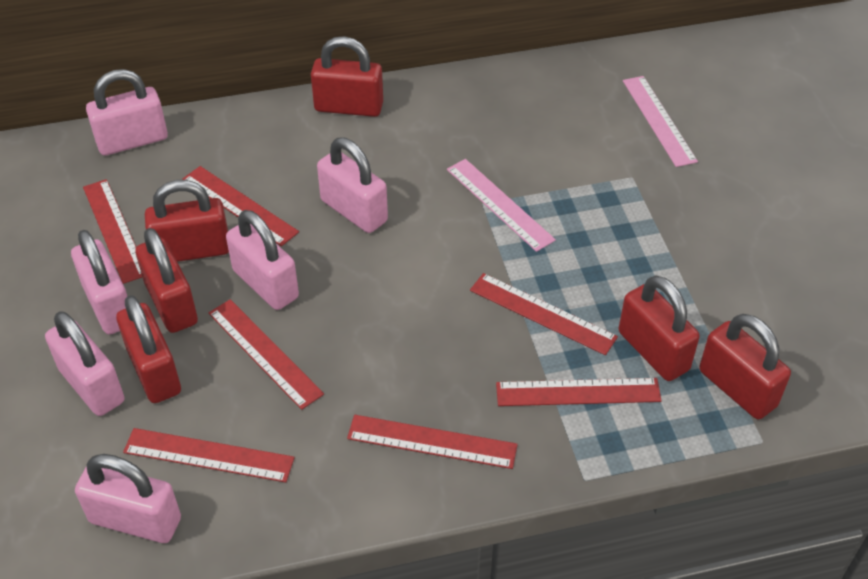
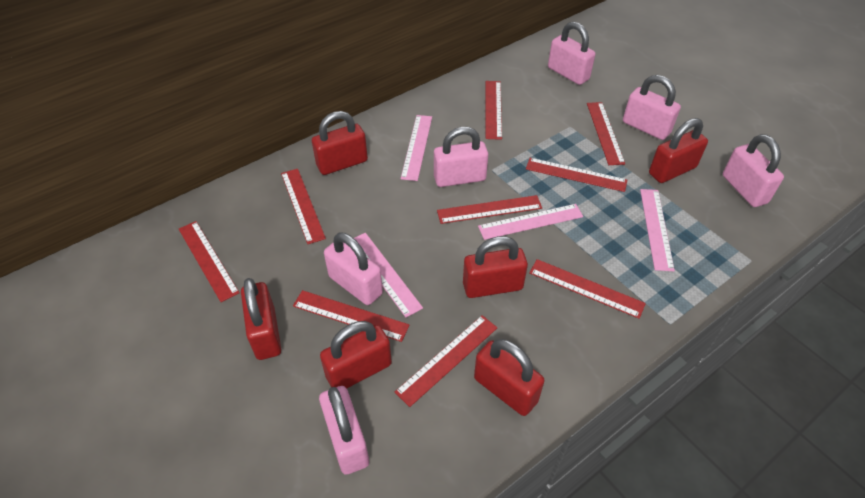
pink ruler: [447,159,556,252] [623,76,698,167] = 2 -> [354,233,423,317] [401,115,432,181] [478,204,583,240] [640,189,675,271] = 4
red ruler: [83,179,142,284] [123,428,294,483] [182,166,299,246] [209,299,324,410] [347,415,518,469] [470,273,618,355] [496,378,662,406] = 7 -> [179,221,240,302] [281,169,326,244] [293,290,409,342] [395,315,497,407] [437,195,542,224] [486,81,502,140] [526,158,627,192] [529,259,646,319] [587,102,625,165] = 9

